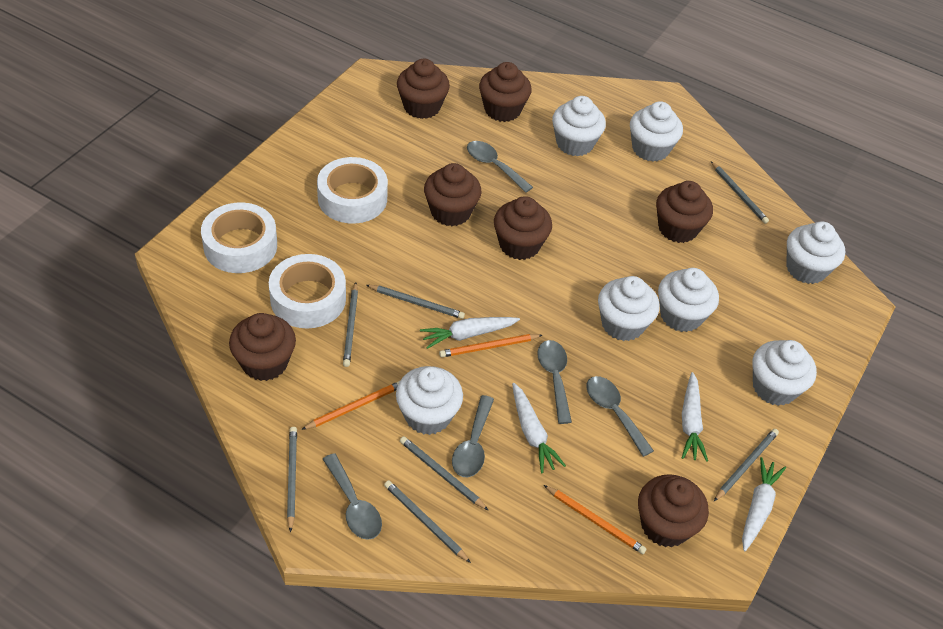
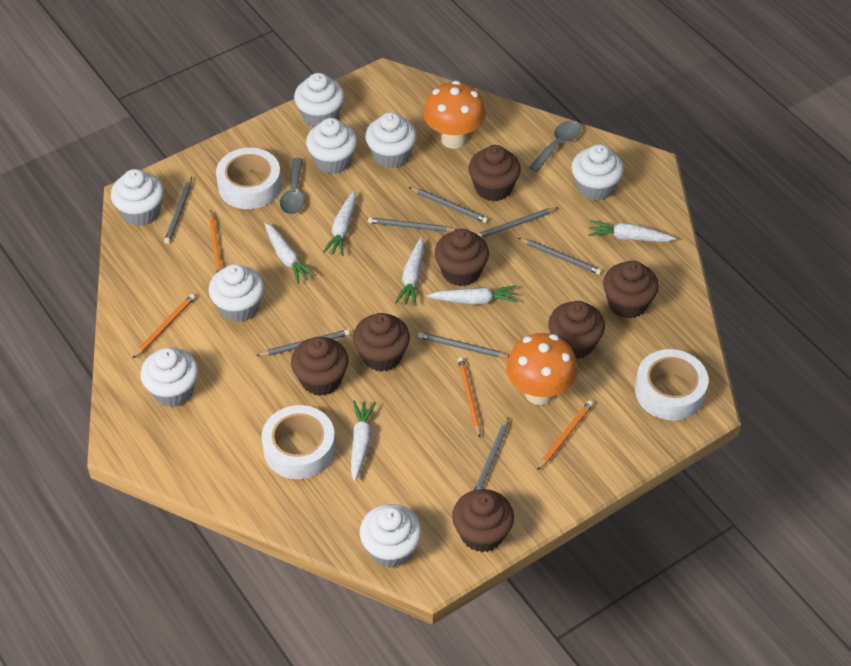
grey pencil: [287,427,297,533] [343,282,358,367] [366,285,465,319] [384,480,471,563] [400,436,489,511] [711,161,769,224] [714,429,779,501] = 7 -> [164,176,192,244] [256,329,350,356] [368,217,457,232] [409,187,488,223] [418,332,509,358] [474,417,509,490] [477,208,557,238] [518,238,602,275] = 8
grey spoon: [323,453,382,540] [452,395,494,477] [467,141,533,193] [537,340,572,424] [586,376,654,457] = 5 -> [280,158,304,215] [529,121,581,172] = 2
orange mushroom: none = 0 -> [423,81,486,149] [506,333,578,405] = 2
orange pencil: [301,381,400,430] [439,334,542,357] [544,485,647,554] = 3 -> [132,294,195,359] [209,210,222,273] [458,357,481,438] [537,400,593,470] = 4
white carrot: [420,317,520,349] [512,383,566,473] [682,372,708,462] [742,457,786,551] = 4 -> [265,223,316,284] [323,191,356,256] [351,401,376,482] [395,237,424,306] [427,285,517,305] [588,220,676,242] = 6
white cupcake: [396,366,463,435] [552,96,606,156] [598,276,660,341] [630,101,683,162] [658,268,719,332] [753,340,817,406] [786,222,845,284] = 7 -> [111,169,164,226] [140,348,199,407] [209,264,264,322] [294,73,344,127] [306,118,358,174] [360,504,422,568] [365,112,417,168] [571,144,624,201] = 8

